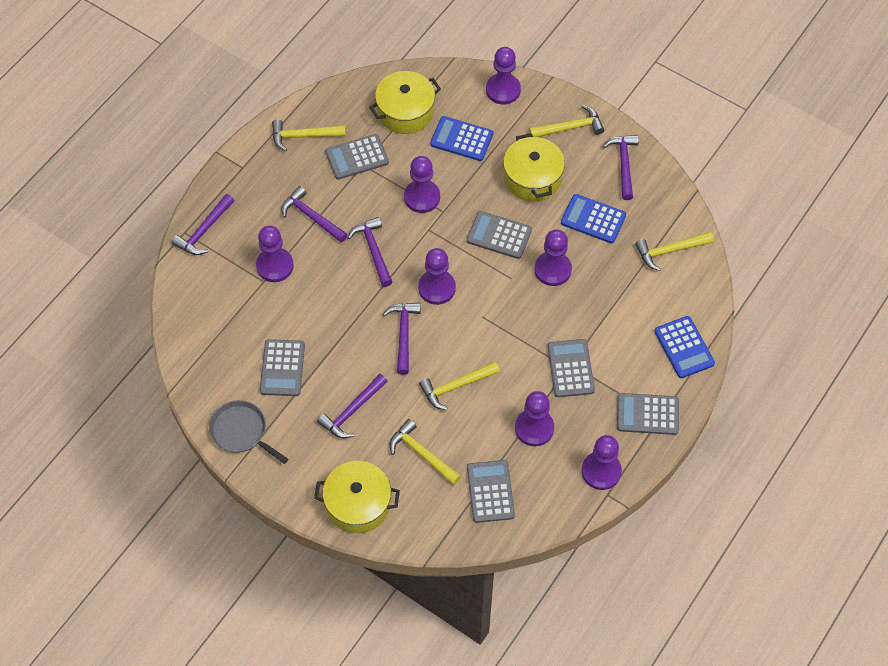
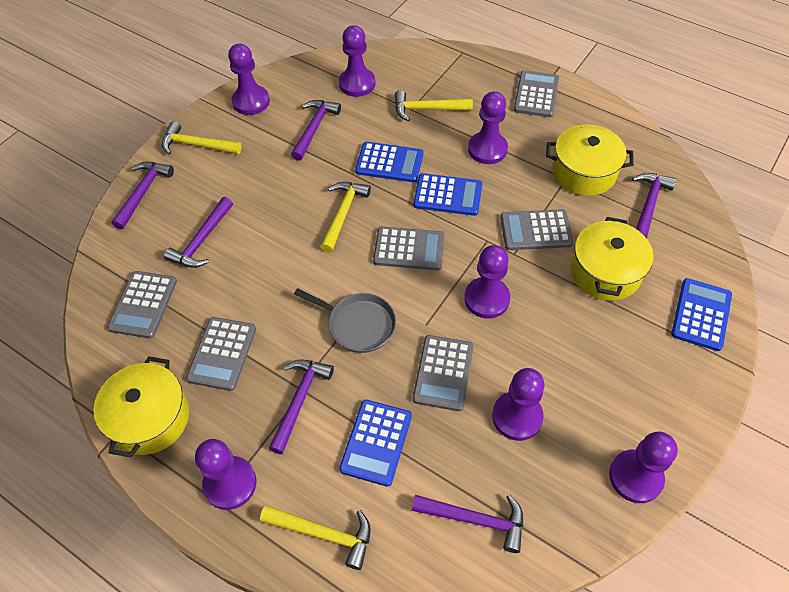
blue calculator: [430,116,493,161] [561,194,626,243] [654,316,715,378] = 3 -> [339,400,412,487] [355,142,423,182] [414,173,482,216] [671,278,732,351] = 4
yellow hammer: [272,120,346,151] [390,419,461,485] [419,362,500,410] [529,105,604,137] [635,232,714,271] = 5 -> [162,121,242,155] [260,506,371,570] [320,182,371,253] [395,90,473,121] = 4

